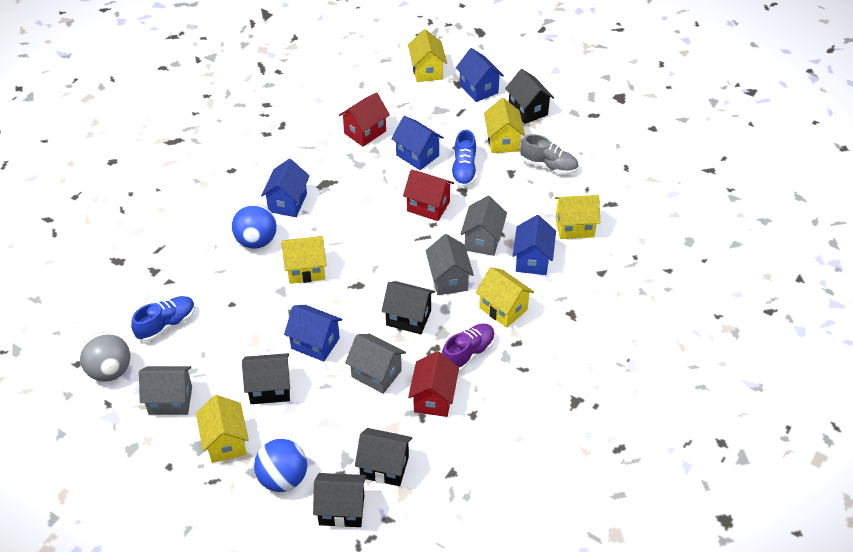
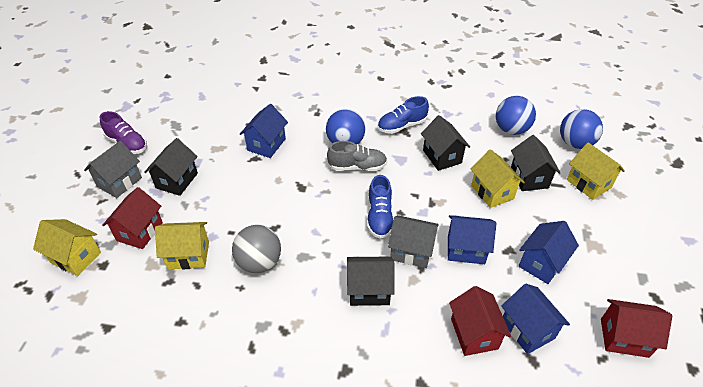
black house: [242,353,290,404] [313,473,367,527] [355,428,412,486] [381,281,435,334] [505,69,554,124] = 5 -> [144,138,198,196] [347,257,395,306] [421,115,470,171] [511,135,561,191] = 4
blue ball: [232,204,277,249] [254,439,307,492] = 2 -> [326,109,365,144] [496,96,536,135] [560,109,603,149] = 3
blue house: [261,159,310,217] [284,305,343,362] [391,116,444,170] [456,48,504,102] [512,215,556,275] = 5 -> [240,104,288,158] [448,215,496,264] [501,284,570,354] [519,221,579,284] = 4
grey house: [139,366,192,415] [345,334,406,394] [426,234,474,295] [461,196,507,256] = 4 -> [84,141,142,198] [388,215,439,268] = 2
yellow house: [196,395,249,463] [281,236,327,284] [408,29,447,82] [475,267,534,328] [484,98,525,153] [555,195,600,239] = 6 -> [33,219,101,276] [155,222,209,269] [471,149,525,208] [567,142,625,200] = 4

